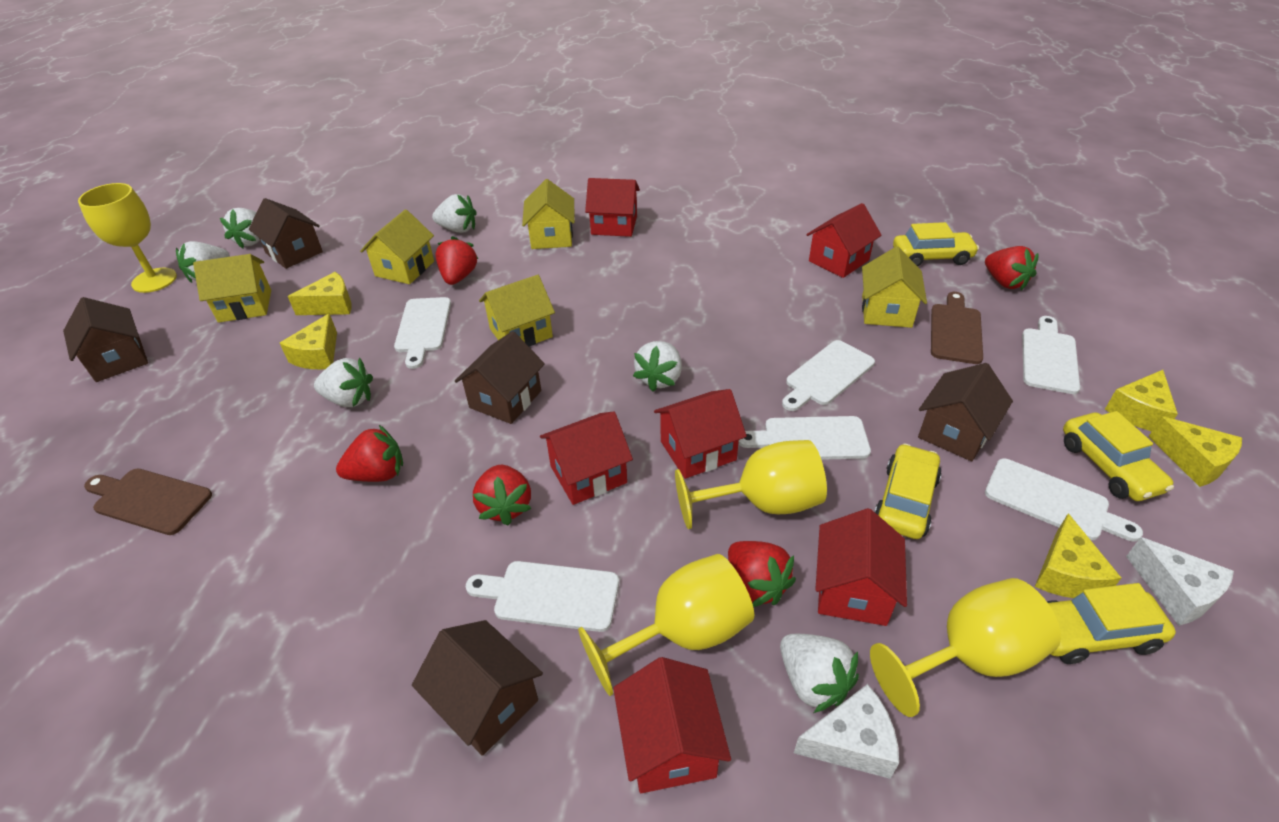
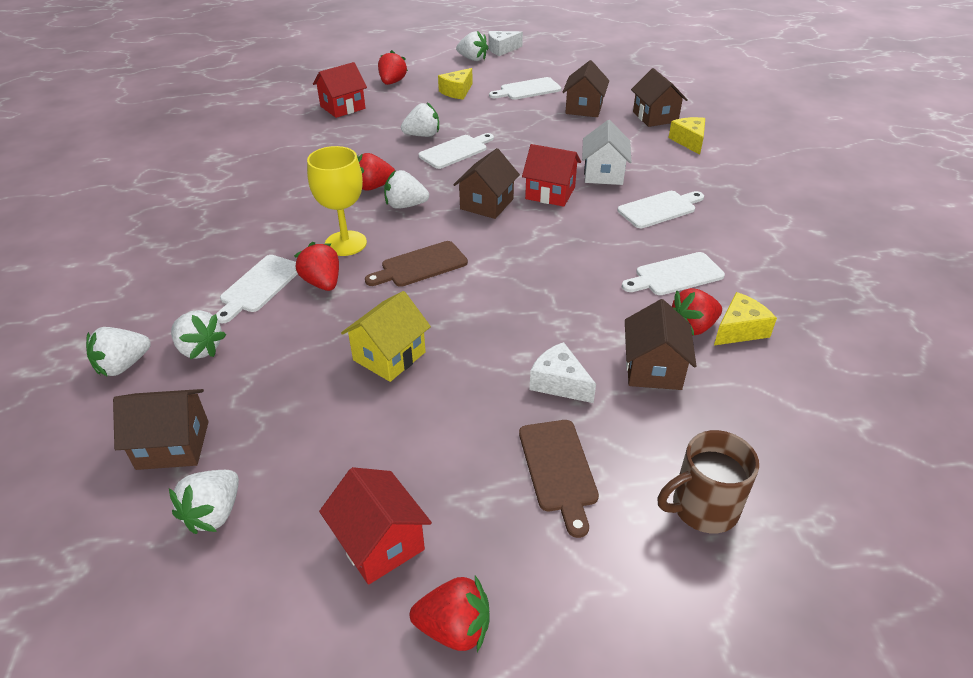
brown mug: none = 0 -> [657,430,759,533] = 1
red house: [540,411,633,505] [585,178,640,237] [613,657,731,793] [654,389,747,479] [806,203,881,278] [815,508,907,626] = 6 -> [313,62,367,118] [319,467,432,585] [522,144,581,207] = 3
white cutting board: [394,297,451,369] [466,561,619,632] [738,416,871,460] [782,340,875,411] [985,458,1143,541] [1022,316,1080,394] = 6 -> [216,255,298,323] [419,133,494,169] [489,77,561,100] [618,191,704,228] [622,252,725,295] = 5
white house: none = 0 -> [582,120,631,185] = 1
yellow car: [874,443,942,539] [893,222,979,267] [1047,583,1176,664] [1063,411,1174,501] = 4 -> none = 0
yellow cheese: [280,313,337,369] [288,272,352,315] [1035,513,1121,598] [1105,370,1178,431] [1148,416,1242,487] = 5 -> [438,68,473,100] [669,117,705,155] [714,292,777,345] = 3
yellow goblet: [78,183,177,293] [578,554,754,696] [675,440,827,529] [870,578,1061,717] = 4 -> [307,146,367,256] = 1
yellow house: [193,254,271,323] [360,209,434,284] [479,275,555,347] [522,179,575,249] [862,246,927,328] = 5 -> [341,291,431,382] = 1

